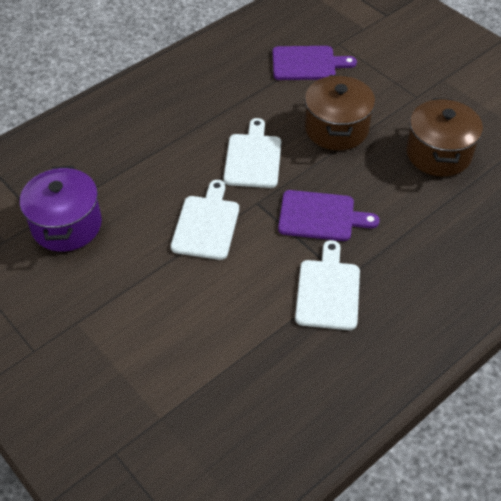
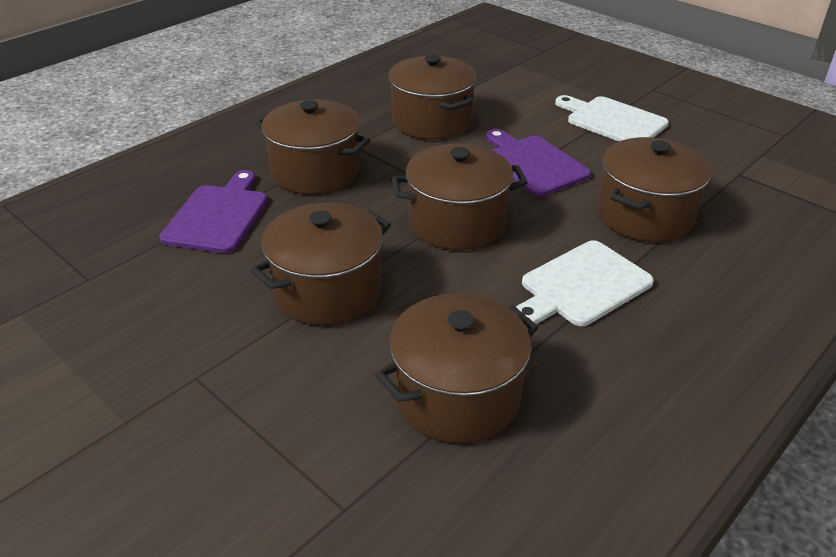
brown pot: [305,75,375,150] [406,98,483,176] = 2 -> [250,202,391,326] [255,99,370,194] [375,293,539,444] [388,54,477,140] [391,143,528,250] [597,137,712,242] = 6
purple pot: [20,166,102,252] = 1 -> none = 0
white cutting board: [171,180,239,260] [223,118,281,188] [295,240,360,330] = 3 -> [516,240,654,326] [555,95,669,142] = 2

